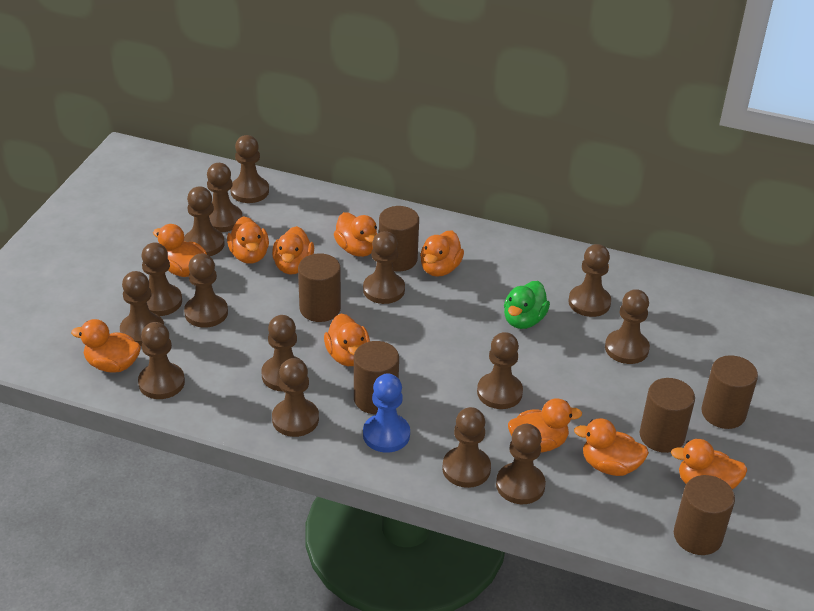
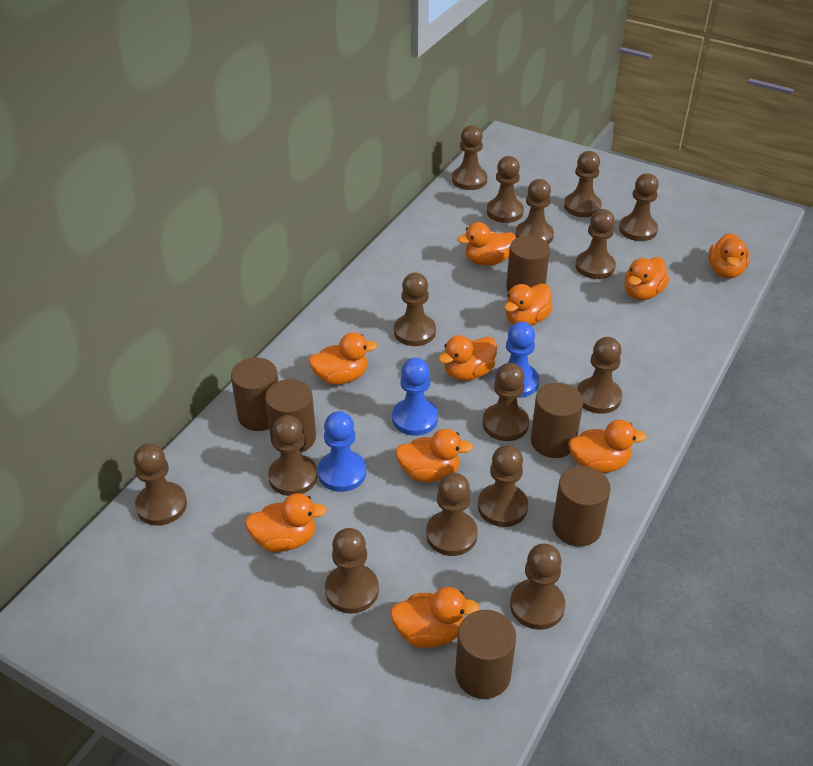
blue pawn: [363,374,410,453] = 1 -> [318,411,366,492] [392,358,438,436] [494,322,539,398] = 3
green duck: [504,281,550,329] = 1 -> none = 0

